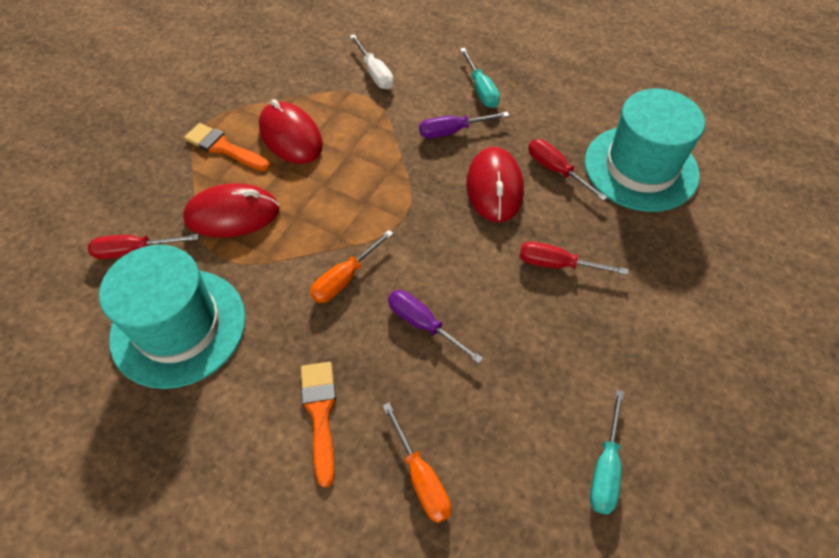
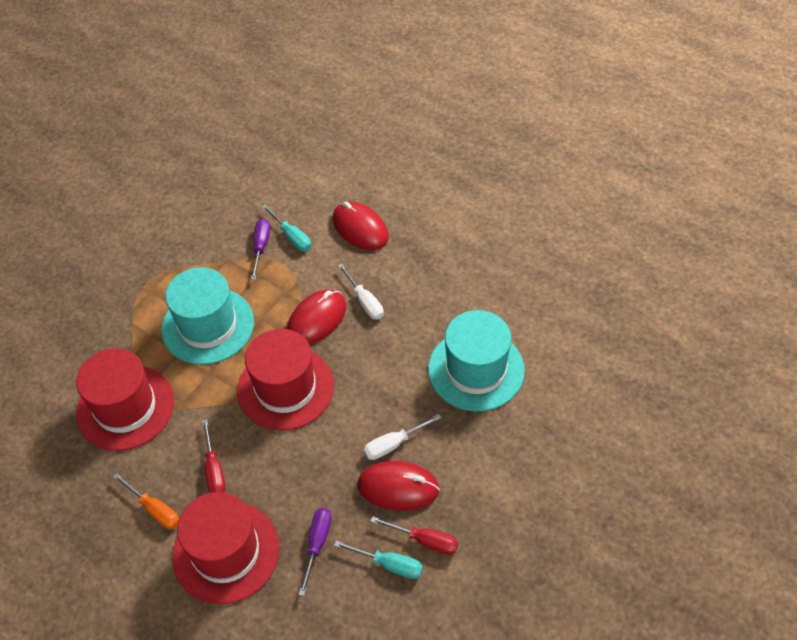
orange brush: [184,123,270,171] [301,362,336,487] = 2 -> none = 0
orange screwdriver: [310,230,394,303] [382,403,452,523] = 2 -> [113,473,179,529] = 1
red hat: none = 0 -> [76,348,174,451] [172,492,279,604] [237,329,334,431] = 3
red screwdriver: [88,234,198,259] [520,241,629,275] [528,139,608,201] = 3 -> [202,419,225,493] [370,516,458,555] = 2
white screwdriver: [350,35,394,89] = 1 -> [338,263,384,320] [364,414,441,460] = 2

